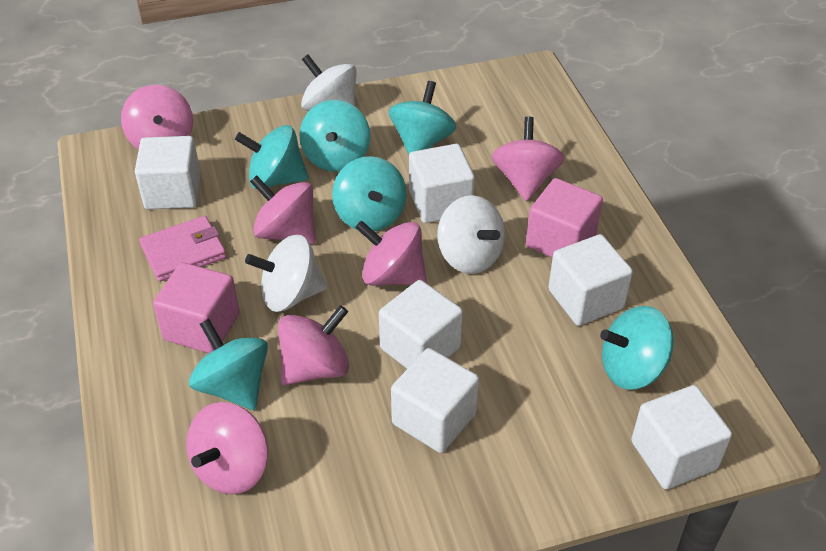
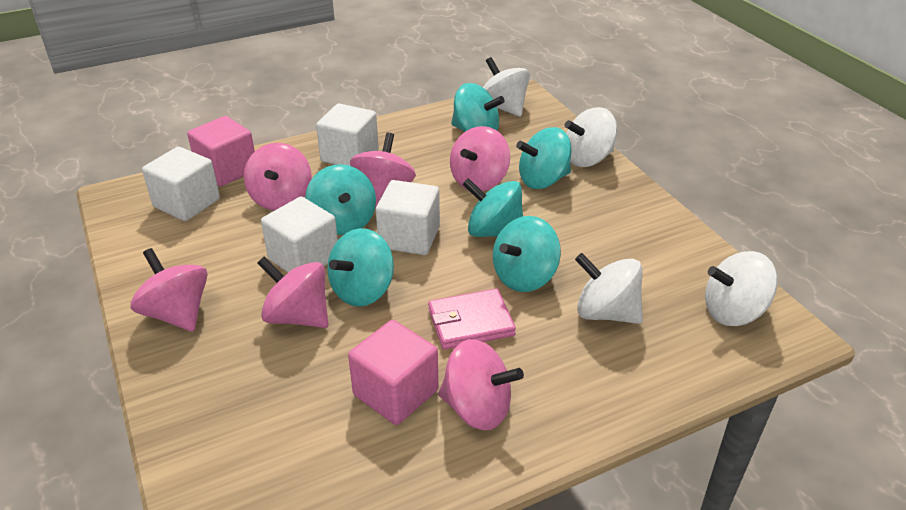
white cube: [135,136,201,209] [379,280,463,369] [391,348,479,453] [409,144,475,223] [548,234,633,326] [631,385,732,489] = 6 -> [142,147,220,221] [261,197,338,273] [316,103,379,166] [376,180,440,255] = 4
white spinning top: [245,235,327,312] [301,55,357,111] [437,195,505,274] = 3 -> [483,57,530,117] [565,107,617,167] [575,253,643,324] [705,251,778,326] = 4

